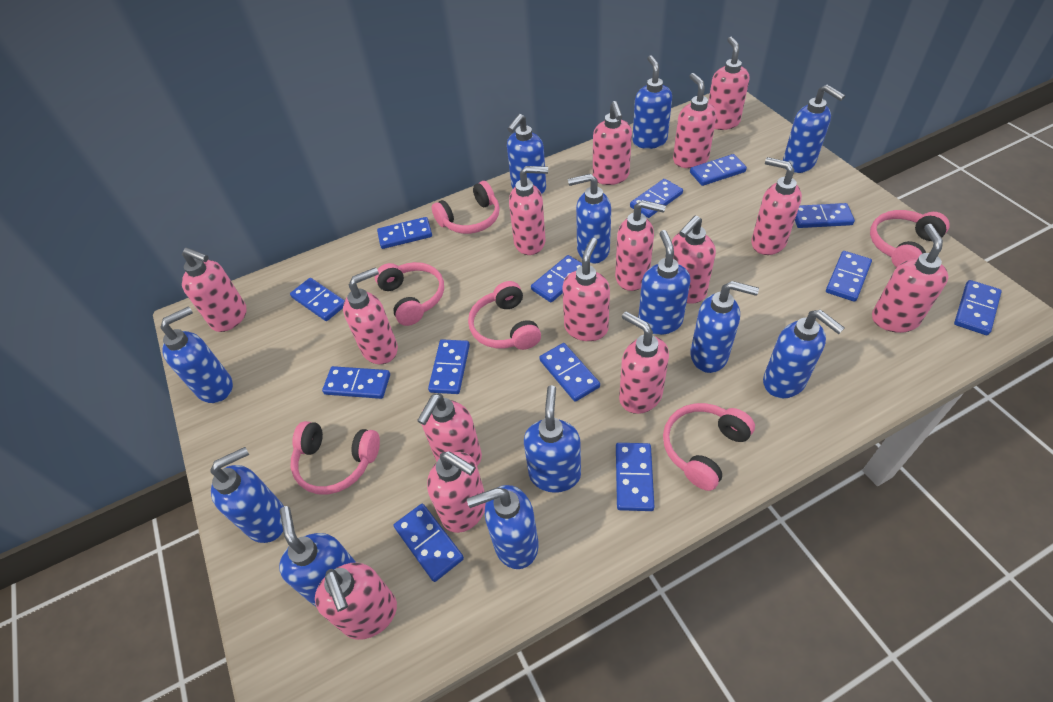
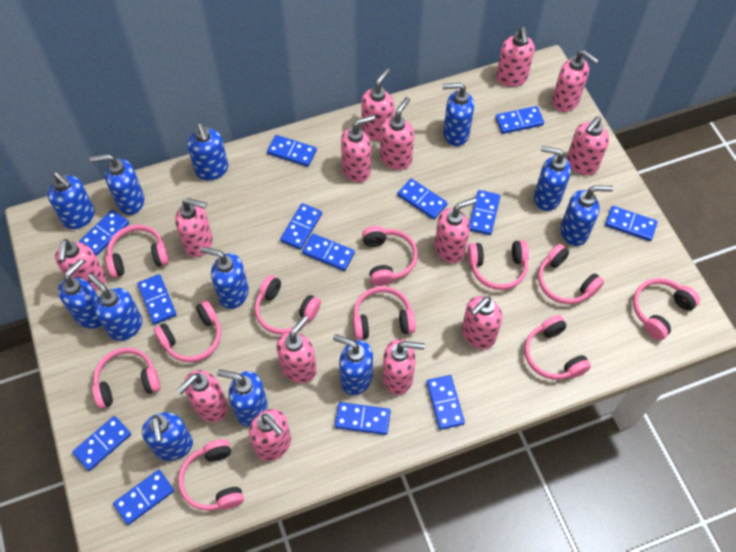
pink headphones: [291,421,380,495] [375,262,444,326] [432,181,500,234] [468,281,541,350] [663,403,755,491] [870,210,949,267] = 6 -> [92,348,161,409] [106,225,169,278] [154,300,221,362] [178,439,244,511] [255,275,321,335] [353,286,416,340] [362,226,418,286] [468,240,529,290] [524,315,591,380] [538,244,604,304] [633,278,700,340] = 11
pink soap dispenser: [182,248,246,332] [315,563,397,640] [343,267,398,364] [417,393,482,466] [427,451,486,533] [509,166,548,255] [562,238,610,341] [593,101,632,185] [615,200,666,291] [619,311,669,414] [672,216,716,304] [673,73,716,168] [708,37,749,130] [751,157,802,255] [872,224,949,333] = 15 -> [55,239,106,291] [175,198,213,257] [177,370,228,422] [249,409,291,461] [276,315,317,383] [341,115,375,183] [361,68,395,141] [380,97,414,170] [383,339,425,395] [435,197,477,263] [462,296,502,349] [496,27,535,87] [552,50,599,112] [567,116,609,175] = 14

